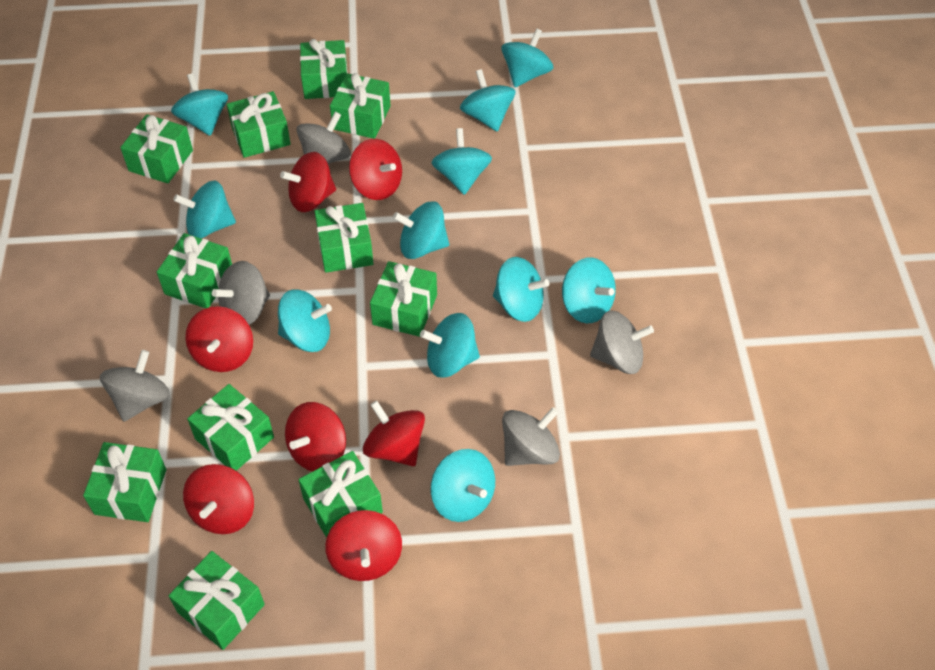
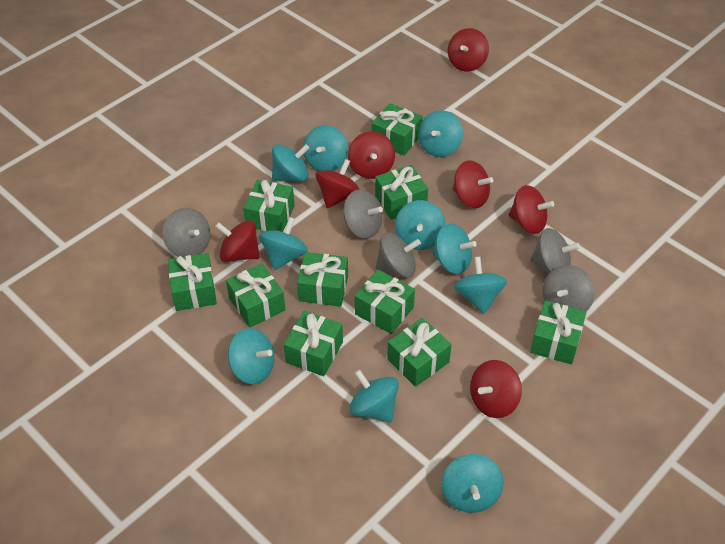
green gift: [83,442,166,522] [120,114,193,183] [157,233,232,308] [169,551,265,650] [187,384,274,471] [227,91,291,158] [298,451,383,538] [300,39,348,99] [315,203,374,273] [330,73,391,139] [370,261,437,337] = 11 -> [168,253,217,311] [226,263,286,328] [243,180,295,232] [284,311,343,376] [297,252,348,307] [355,270,415,334] [372,103,423,156] [375,165,428,220] [387,318,452,387] [530,301,586,365] = 10
turquoise spinning top: [171,73,228,136] [174,181,236,238] [278,289,332,352] [393,201,449,259] [420,313,480,378] [431,128,492,195] [431,449,495,522] [460,69,515,131] [493,257,549,322] [502,28,553,87] [562,257,616,323] = 11 -> [228,328,275,384] [259,217,308,270] [272,144,309,182] [303,125,348,171] [349,370,399,422] [395,200,446,250] [419,110,463,157] [432,223,477,274] [441,454,504,513] [454,257,507,314] = 10

